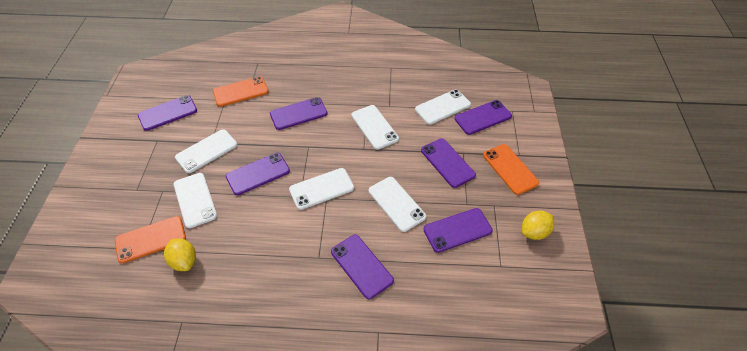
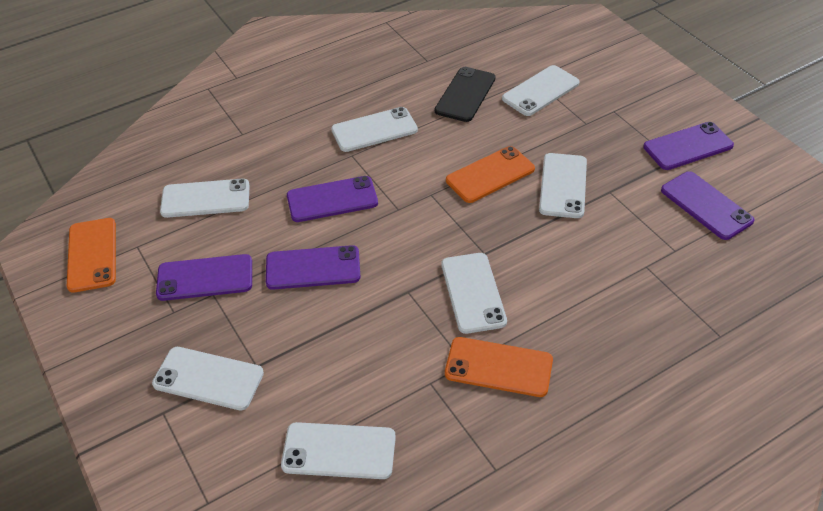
black phone: none = 0 -> [435,67,496,122] = 1
purple phone: [138,95,197,131] [226,153,290,195] [270,97,328,130] [331,235,394,299] [421,138,476,188] [423,208,493,253] [454,100,512,135] = 7 -> [156,254,252,301] [266,245,360,290] [287,176,378,222] [643,122,734,170] [661,171,754,240] = 5
white phone: [174,173,217,228] [175,129,237,173] [289,168,354,210] [351,105,399,150] [369,177,426,232] [415,90,471,125] = 6 -> [152,347,264,411] [160,179,250,218] [281,422,396,479] [331,107,418,152] [442,253,507,334] [502,65,580,116] [539,153,587,218] = 7
yellow lemon: [164,239,196,271] [522,211,554,240] = 2 -> none = 0

